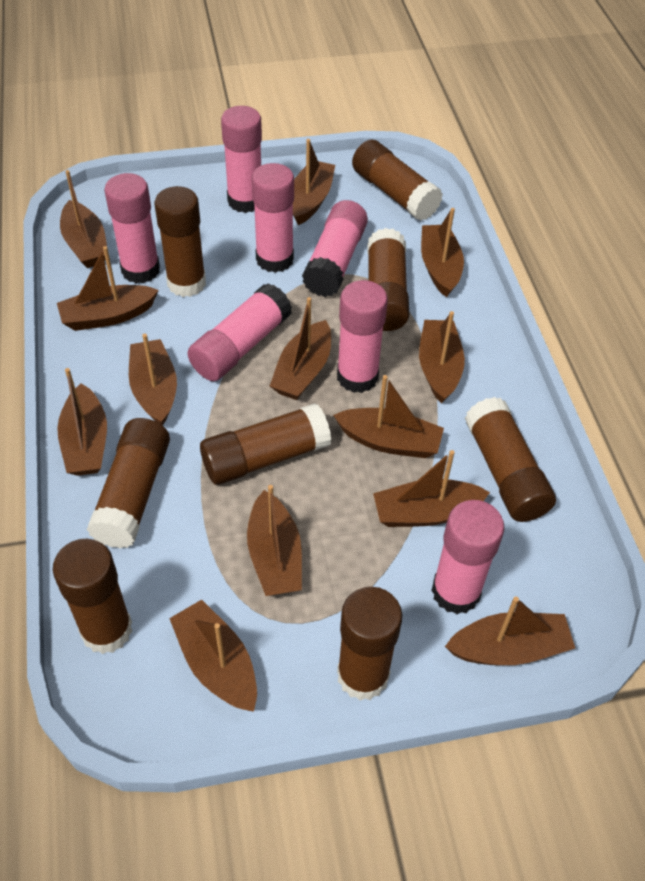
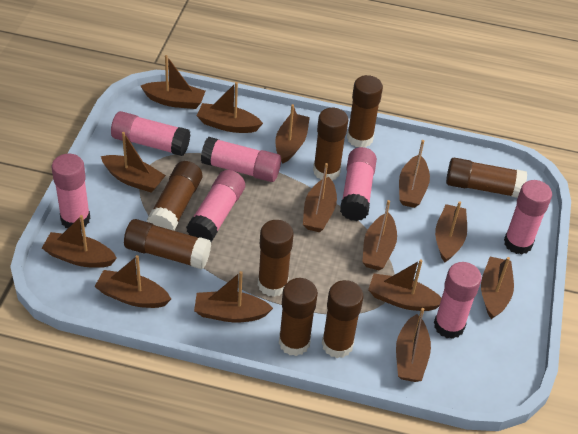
brown boat: [57,246,159,331] [57,368,107,476] [60,170,107,268] [129,334,177,426] [169,600,257,712] [247,485,302,596] [270,297,331,400] [293,139,335,225] [333,375,444,458] [373,450,490,527] [419,311,465,404] [421,208,464,297] [445,597,575,665] = 13 -> [42,215,117,268] [94,255,171,308] [101,132,166,193] [141,55,205,109] [194,271,273,322] [197,82,263,133] [275,104,310,164] [303,163,337,232] [362,200,397,270] [368,259,442,311] [396,308,431,382] [399,140,430,208] [435,201,467,263] [481,257,514,319] = 14

